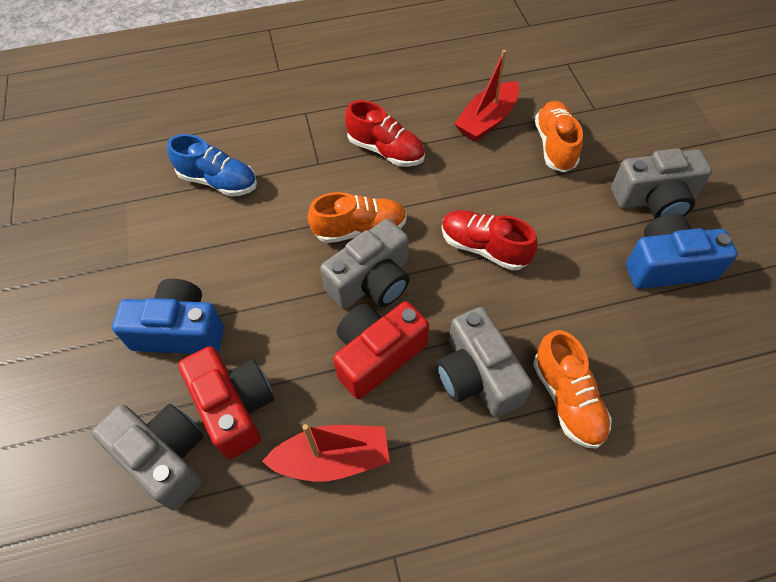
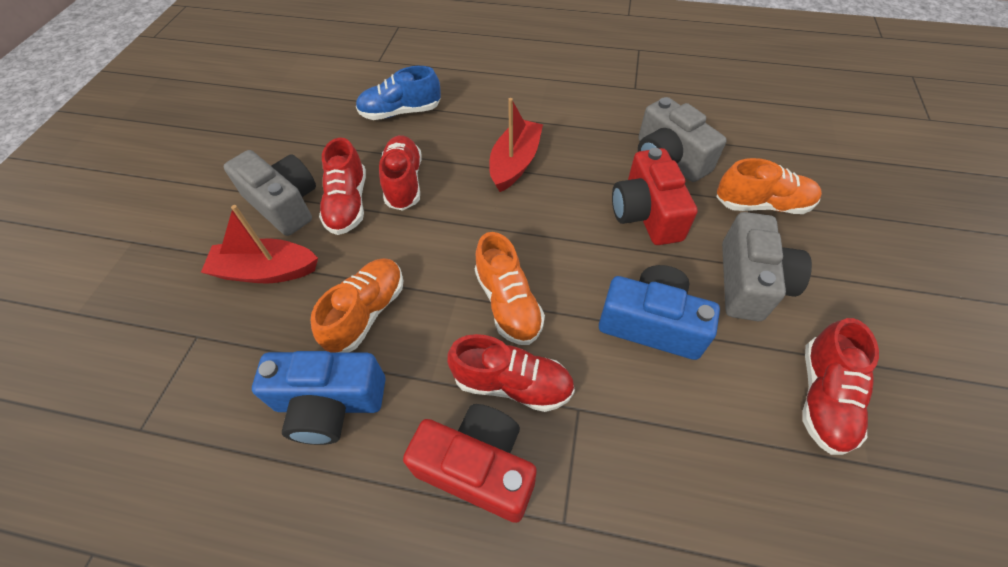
grey camera: [92,404,203,510] [320,219,410,309] [436,307,533,417] [611,148,712,219] = 4 -> [223,150,316,236] [638,97,727,182] [722,212,812,321] = 3
red shoe: [345,100,425,167] [442,210,538,271] = 2 -> [319,138,366,235] [379,135,422,211] [447,334,575,412] [803,318,879,455] = 4

